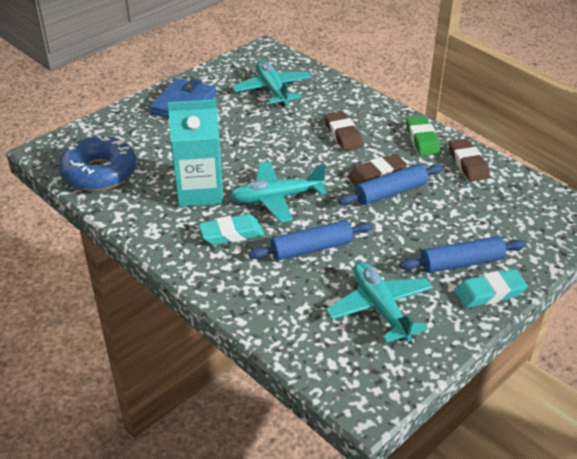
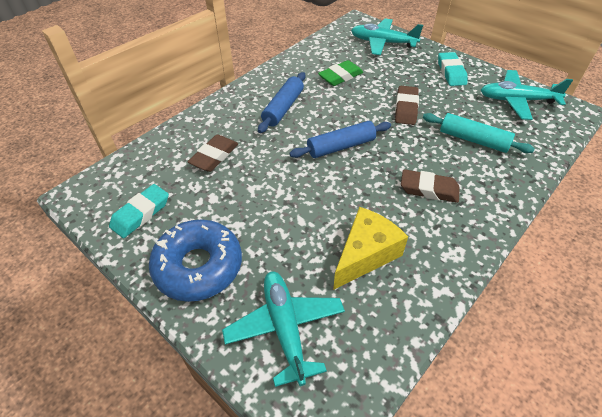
blue rolling pin: [249,220,373,261] [339,164,442,205] [400,236,526,273] = 3 -> [258,72,305,133] [289,121,391,158] = 2
blue wallet: [149,78,216,118] = 1 -> none = 0
turquoise carton: [168,99,224,207] = 1 -> none = 0
turquoise rolling pin: none = 0 -> [423,113,535,153] = 1
yellow cheese: none = 0 -> [333,207,408,290] = 1

